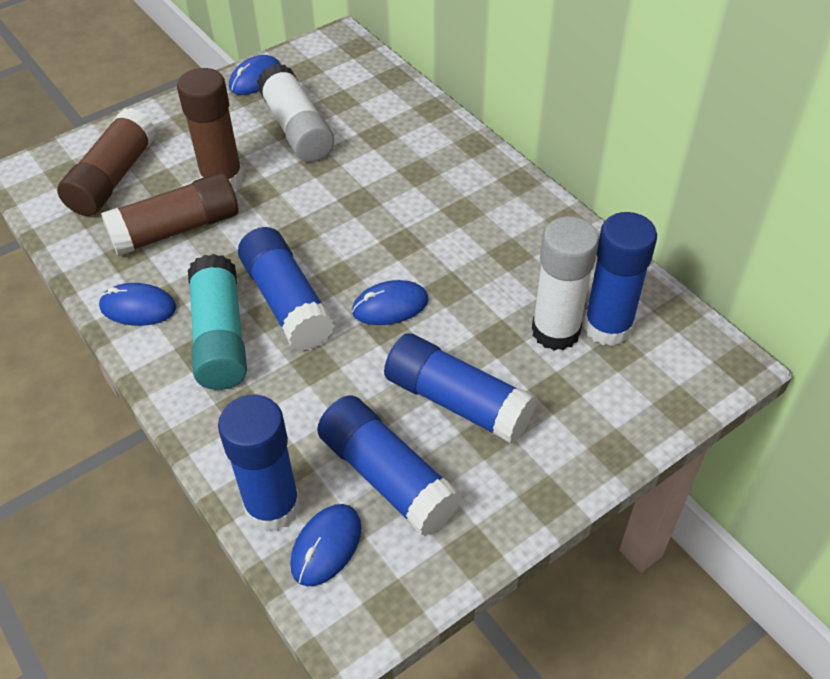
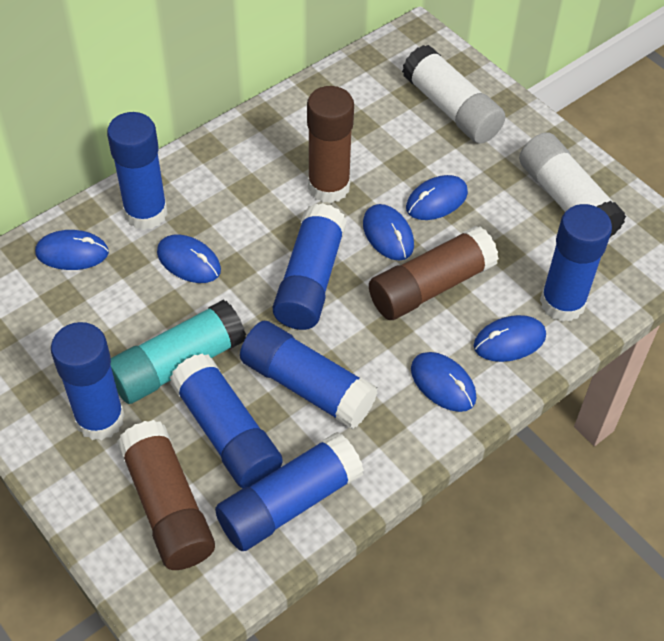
blue glue stick: [218,395,300,532] [238,227,335,351] [317,395,462,536] [384,333,537,444] [584,212,657,346] = 5 -> [51,322,125,440] [107,112,168,230] [170,353,283,488] [215,432,364,551] [240,321,378,429] [273,203,347,330] [540,204,612,322] = 7
blue mouse: [99,283,176,326] [229,55,281,95] [290,504,361,587] [352,280,429,325] = 4 -> [35,230,109,270] [157,234,221,283] [363,204,414,260] [406,175,468,220] [411,352,477,412] [474,315,546,362] = 6

